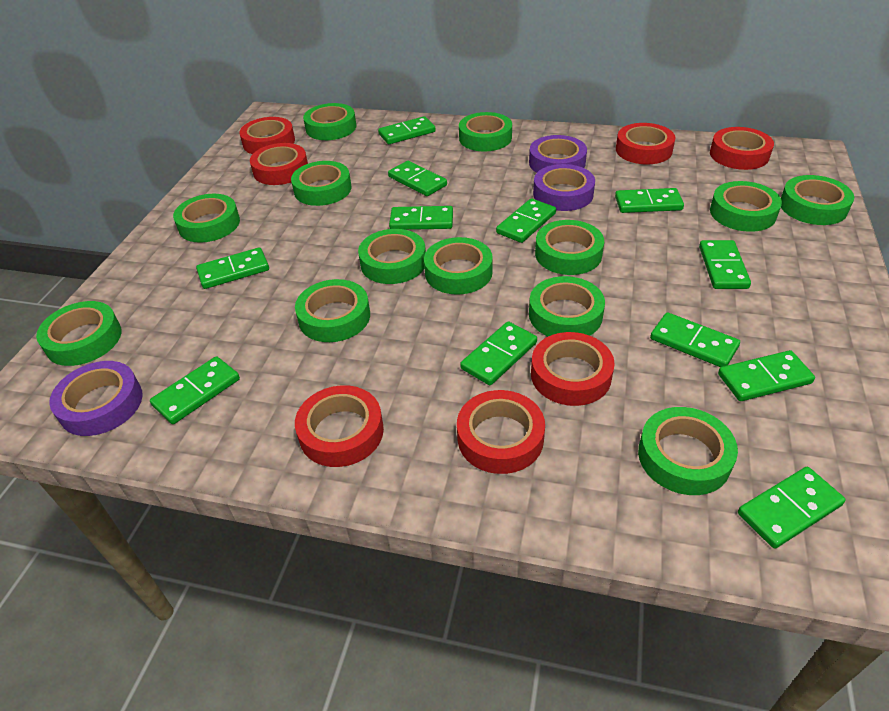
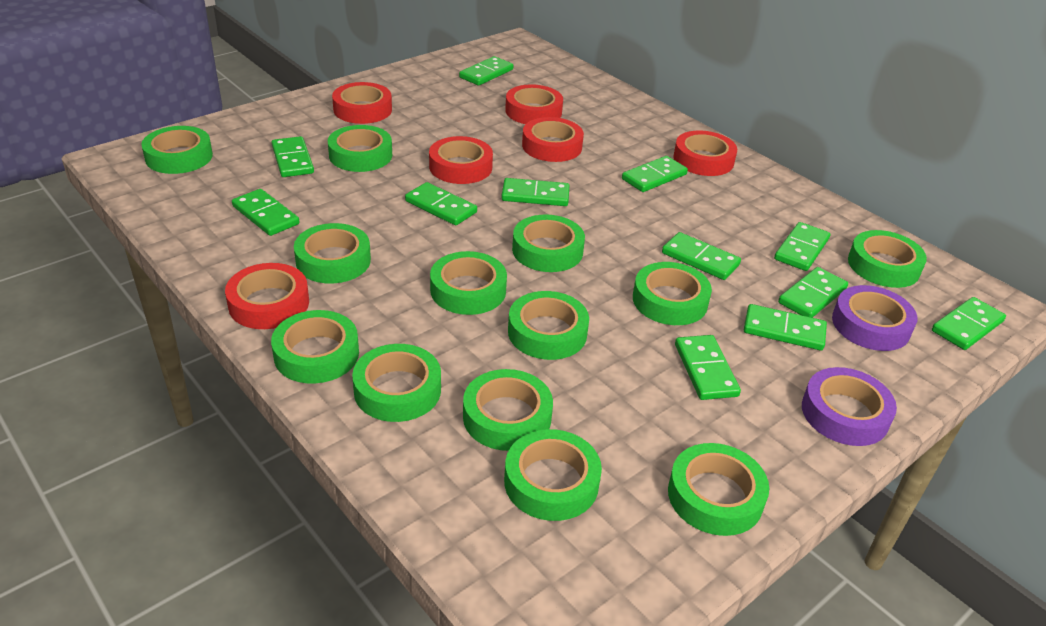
purple tape: [49,361,143,436] [529,135,587,173] [533,164,595,211] = 3 -> [802,367,897,446] [832,285,917,351] = 2
red tape: [239,117,295,154] [250,143,308,185] [295,385,384,467] [457,390,545,474] [531,332,615,406] [616,123,675,164] [710,127,774,170] = 7 -> [225,263,309,329] [332,82,392,124] [429,136,493,184] [505,84,563,124] [522,117,584,162] [673,130,737,176] = 6

